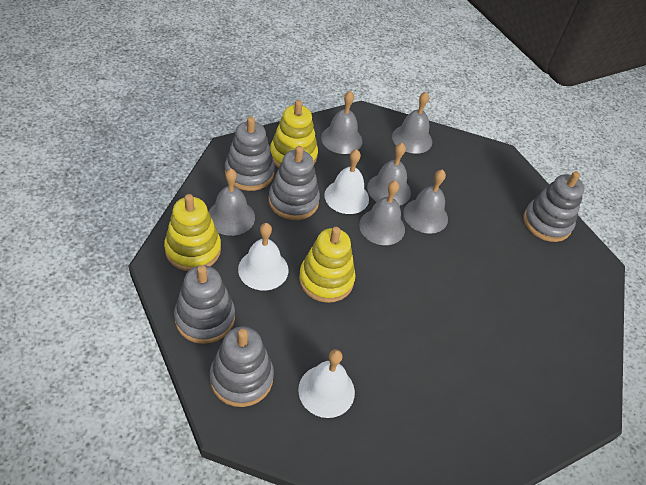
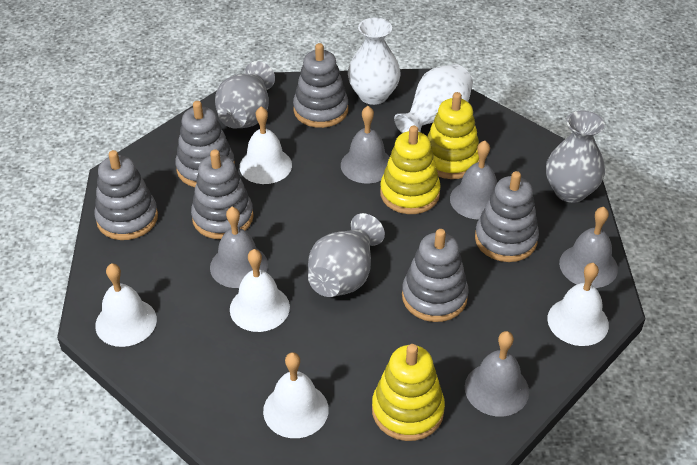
grey bell: [209,169,255,236] [321,91,362,154] [359,180,405,245] [367,143,411,206] [392,92,432,154] [403,169,448,234] = 6 -> [210,207,268,288] [341,106,390,183] [450,140,497,219] [465,331,529,417] [559,207,618,288] = 5
grey stacking toy: [174,265,235,344] [210,326,274,407] [225,117,275,191] [269,146,320,220] [523,171,584,242] = 5 -> [94,150,158,240] [175,101,235,187] [191,150,254,239] [293,43,348,128] [402,229,469,322] [475,171,539,262] = 6
grey vase: none = 0 -> [215,61,275,128] [308,213,385,297] [546,110,605,203] = 3
white bell: [238,223,288,290] [298,349,355,418] [324,149,369,214] = 3 -> [95,263,157,347] [230,249,290,332] [239,107,292,184] [263,352,329,438] [547,263,609,346] = 5
white vase: none = 0 -> [348,17,401,105] [394,64,473,133] = 2

